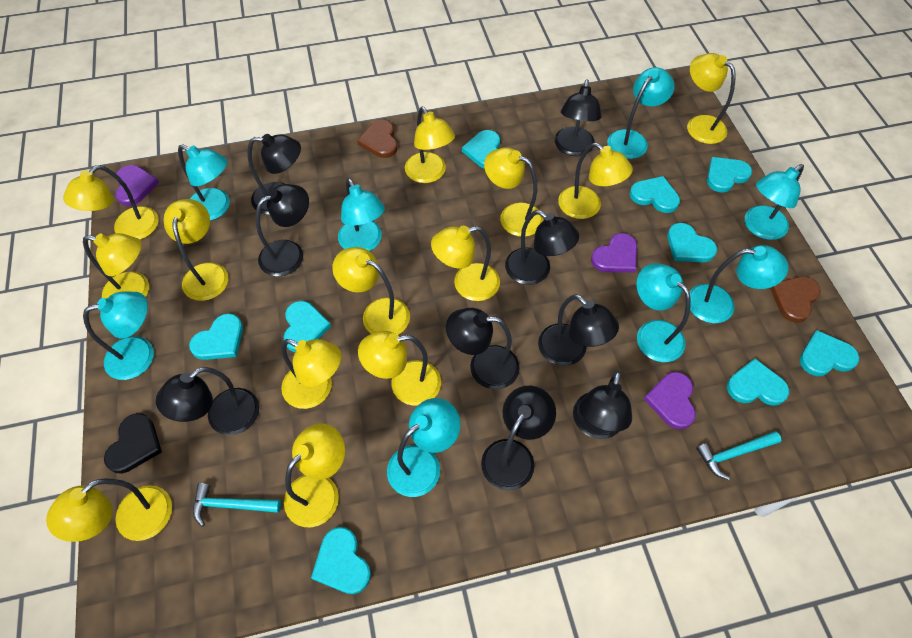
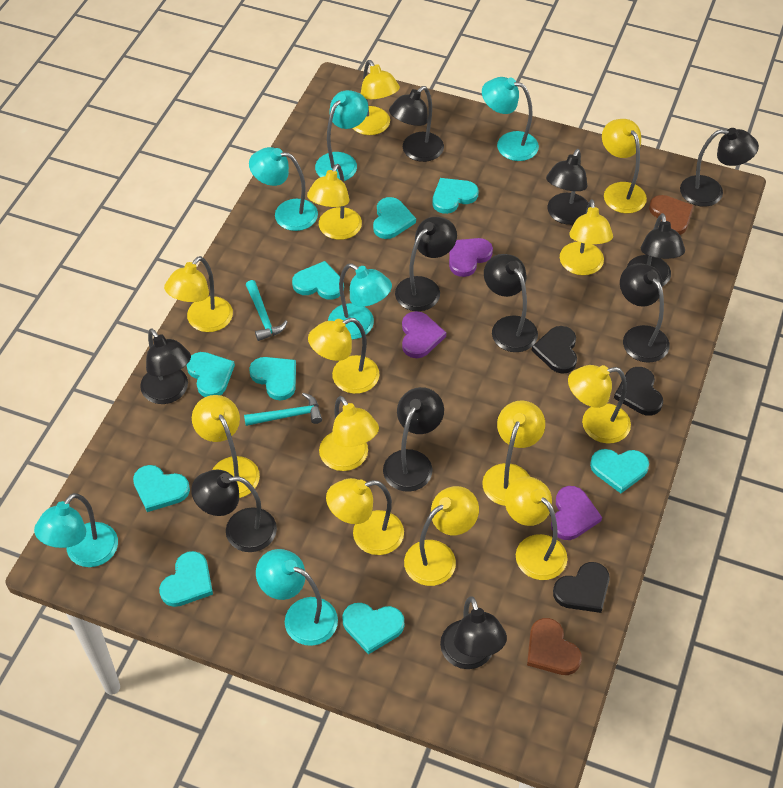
black heart: [104,413,162,474] = 1 -> [531,326,577,374] [553,562,610,613] [614,367,663,416] = 3
black lamp: [156,367,259,435] [248,134,301,215] [256,184,309,276] [446,308,520,389] [481,386,556,491] [505,210,579,285] [538,294,619,366] [555,79,602,156] [573,371,632,439] = 9 -> [140,328,191,404] [191,470,277,552] [383,387,444,492] [389,86,444,162] [395,217,457,311] [440,596,507,669] [484,254,538,352] [546,149,588,225] [620,263,670,363] [627,213,685,287] [680,128,759,207] = 11
turquoise lamp: [83,292,154,380] [178,144,230,221] [338,178,385,251] [387,398,460,497] [607,67,675,159] [636,263,691,362] [689,245,788,323] [745,164,804,240] = 8 -> [34,493,118,567] [249,147,318,231] [256,549,338,646] [315,90,368,181] [328,263,392,339] [482,77,539,161] = 6

